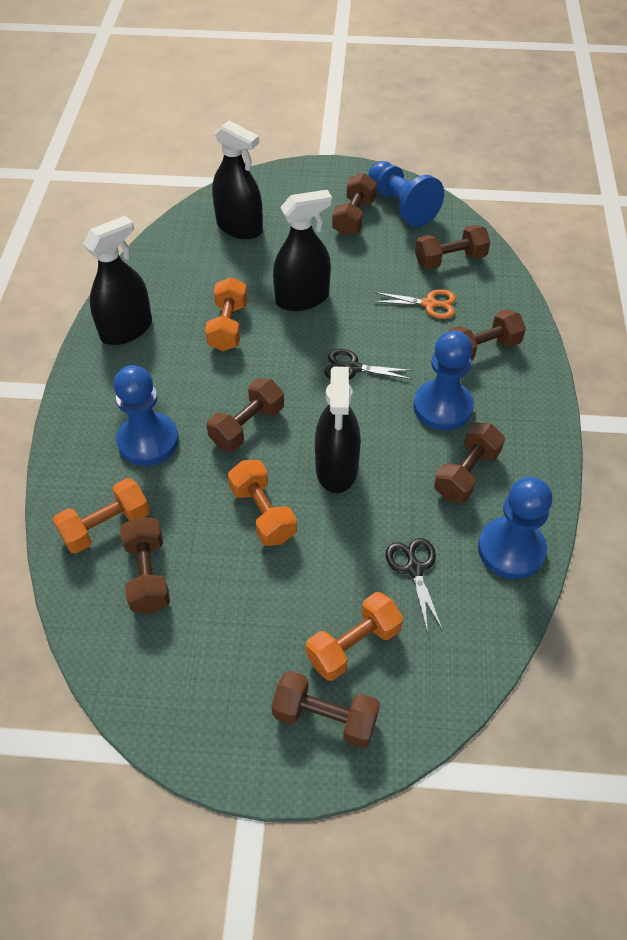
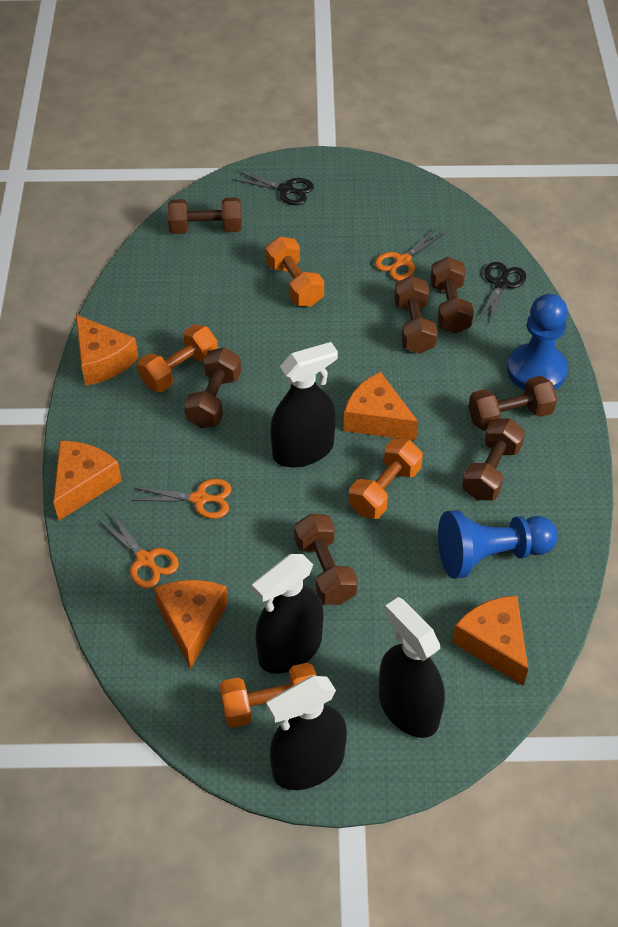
blue pawn: [113,365,179,466] [368,161,444,227] [413,330,474,430] [478,477,552,579] = 4 -> [438,510,558,579] [507,294,568,390] = 2
orange cheese: none = 0 -> [53,441,122,521] [76,315,138,386] [154,580,228,669] [343,372,418,441] [452,595,528,686] = 5
orange scissors: [372,289,456,319] = 1 -> [98,513,179,588] [131,479,232,519] [375,228,445,281] = 3

